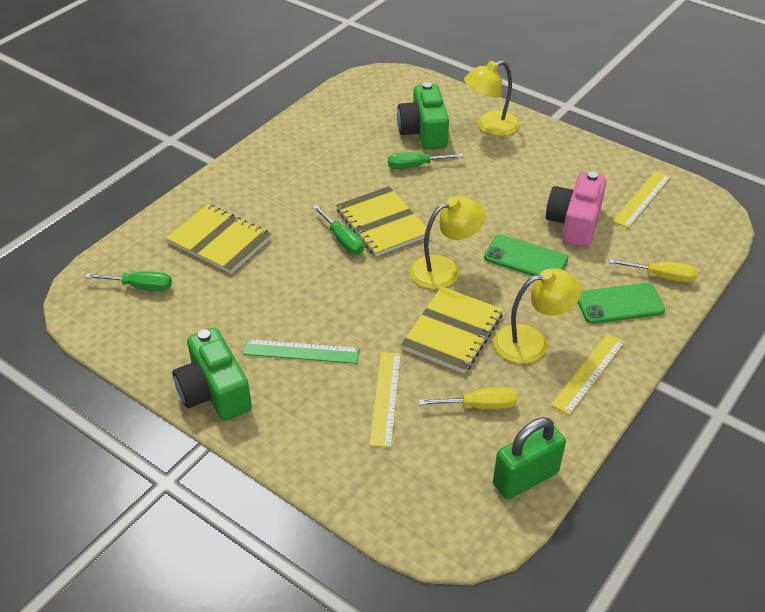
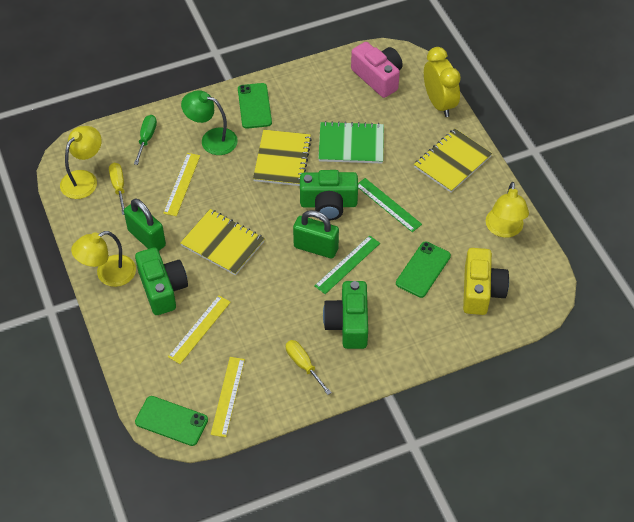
green camera: [173,327,252,421] [397,82,449,150] = 2 -> [135,247,188,315] [300,170,358,220] [323,281,368,349] = 3
green lamp: none = 0 -> [181,90,238,155] = 1
green notebook: none = 0 -> [318,121,384,163] = 1
green padlock: [493,418,566,499] = 1 -> [124,198,166,250] [293,210,339,259] = 2
green phone: [484,234,568,276] [578,283,665,324] = 2 -> [135,396,208,446] [238,83,272,129] [396,241,451,298] = 3
green ruler: [243,339,360,364] = 1 -> [314,235,380,294] [358,178,422,232] = 2
green screwdriver: [85,271,172,291] [312,205,364,254] [388,152,464,169] = 3 -> [134,115,157,165] = 1
yellow camera: none = 0 -> [463,248,509,315] = 1
yellow clock: none = 0 -> [424,47,461,117] = 1

